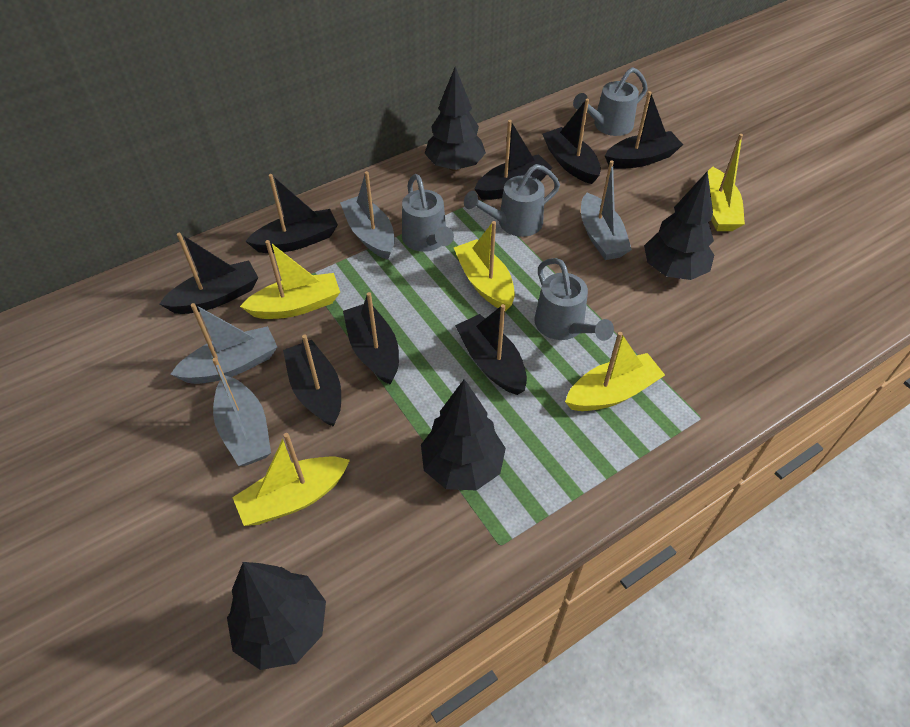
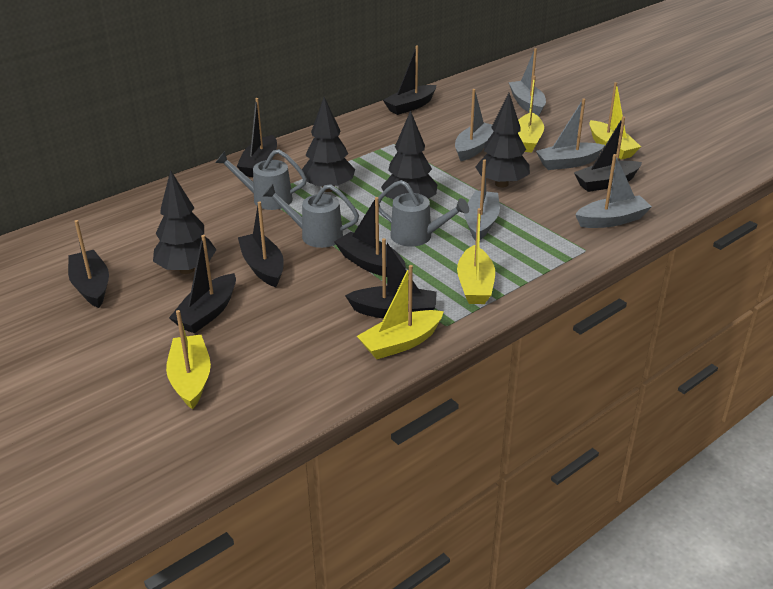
grey boat: [170,303,277,384] [212,358,271,466] [340,171,395,260] [581,160,632,260] = 4 -> [455,89,494,161] [464,159,500,241] [508,48,546,116] [536,98,605,170] [575,154,652,228] = 5
grey watering can: [402,174,454,252] [464,164,560,237] [534,258,614,341] [573,67,648,136] = 4 -> [215,149,307,210] [263,184,359,248] [378,180,469,247] = 3

